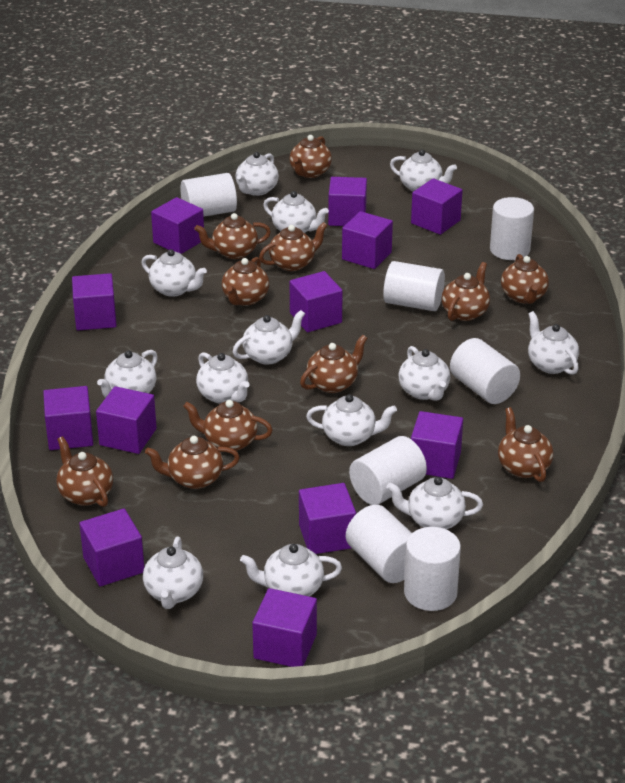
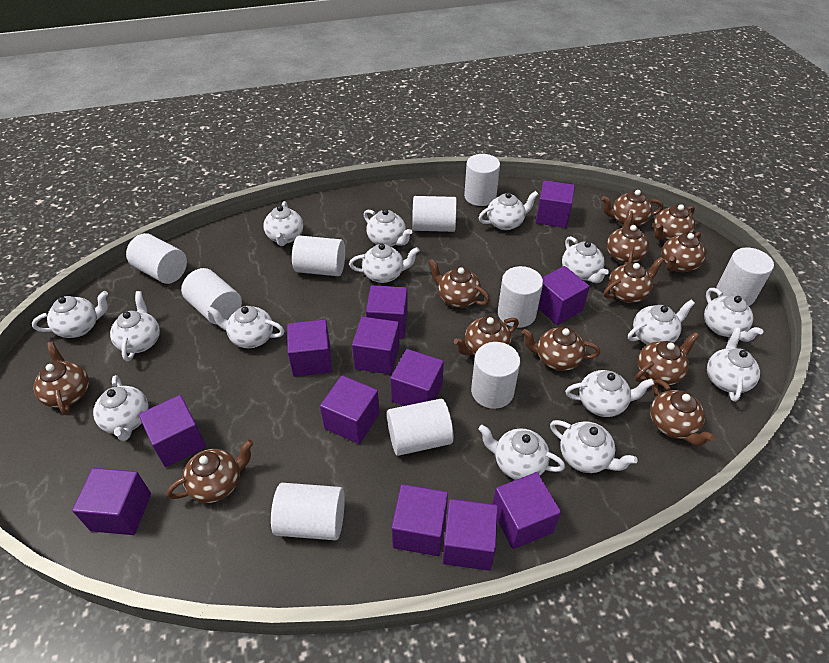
brown teapot: [56,436,113,507] [145,436,240,489] [183,400,273,451] [194,213,271,259] [222,257,269,306] [259,222,328,271] [289,135,332,178] [300,335,367,393] [441,262,490,321] [498,407,553,482] [501,254,549,304] = 11 -> [33,342,89,415] [167,439,253,503] [428,259,490,308] [454,316,519,355] [522,327,600,371] [602,190,663,227] [604,257,664,303] [607,211,649,264] [635,332,699,385] [650,379,715,446] [653,204,695,242] [662,232,706,272] = 12
white cylinder: [180,173,237,217] [346,505,412,583] [349,436,427,505] [383,261,445,311] [404,527,461,611] [450,338,520,404] [490,197,534,260] = 7 -> [126,233,187,284] [181,268,242,325] [271,483,345,540] [292,236,345,276] [387,399,453,456] [412,196,457,232] [464,154,500,206] [471,342,520,409] [498,266,543,328] [716,247,774,306] = 10
white teapot: [97,350,158,398] [141,249,207,297] [143,537,203,609] [196,352,249,404] [233,310,305,365] [236,152,279,196] [240,544,342,596] [263,191,329,233] [306,394,397,446] [387,477,483,529] [390,149,457,192] [398,346,450,401] [528,311,579,375] = 13 -> [32,291,108,338] [93,375,148,441] [110,291,160,361] [208,306,284,348] [264,201,303,246] [349,243,419,283] [364,209,412,247] [478,425,565,480] [479,191,538,230] [550,420,638,473] [562,236,609,283] [565,370,654,417] [628,300,695,345] [704,288,763,342] [707,327,760,402] = 15

